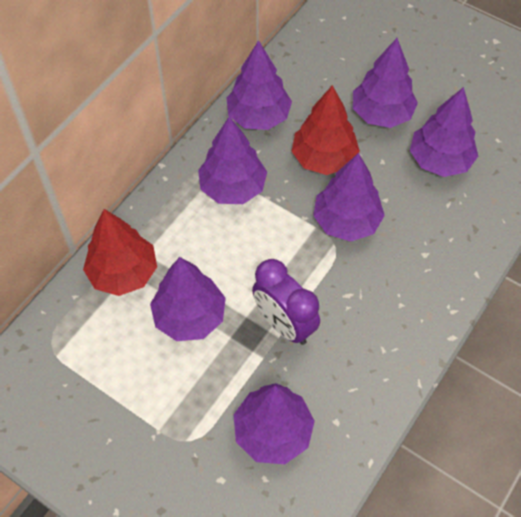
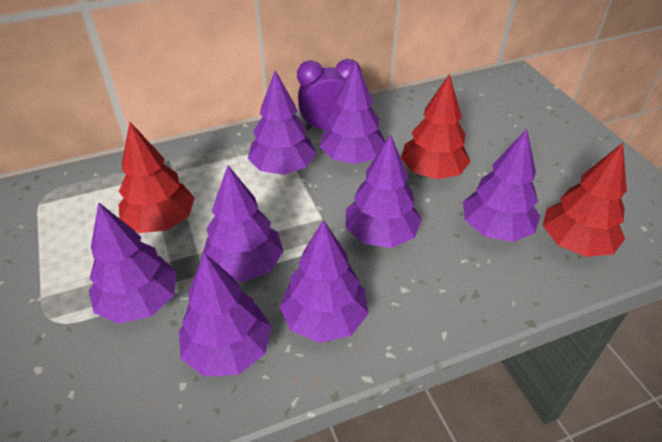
purple tree: [150,257,226,341] [198,116,267,204] [227,40,292,130] [234,383,315,464] [313,153,385,242] [353,38,418,128] [410,87,478,177] = 7 -> [89,202,177,324] [179,253,271,377] [201,165,284,282] [248,70,316,175] [280,220,369,343] [320,61,385,164] [346,134,422,248] [463,129,540,242] = 8
red tree: [83,209,157,296] [291,85,360,175] = 2 -> [119,122,195,233] [401,74,471,179] [543,143,627,257] = 3

